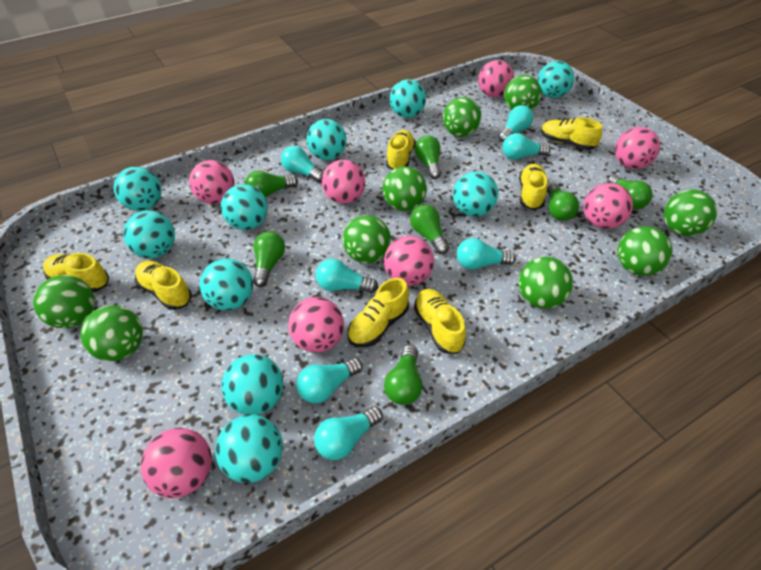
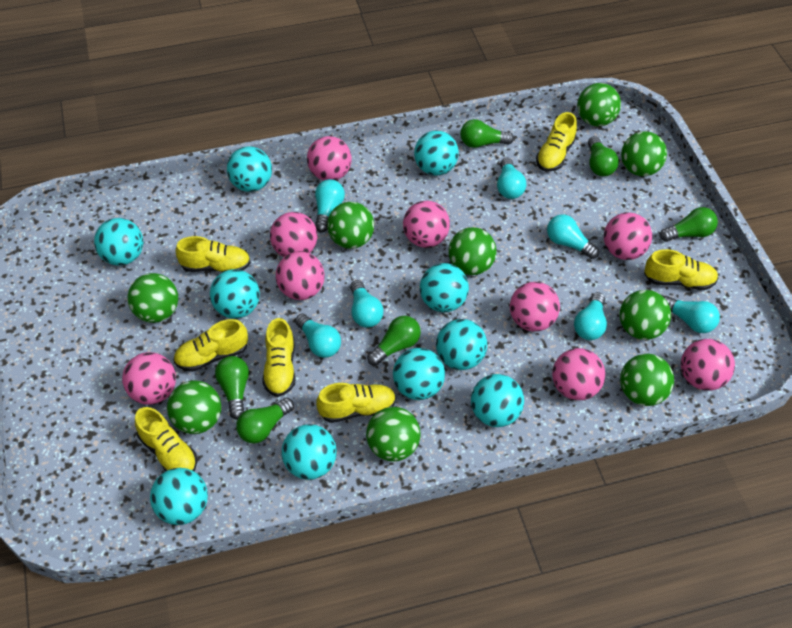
green light bulb: [245,170,298,197] [253,231,285,287] [384,345,423,405] [410,204,449,254] [415,135,441,179] [547,183,579,221] [607,175,653,210] = 7 -> [215,356,249,419] [236,398,294,443] [367,316,421,366] [460,119,514,148] [588,136,619,176] [660,207,718,242] = 6
pink ball: [141,428,212,498] [189,160,234,204] [288,297,344,353] [322,160,365,204] [384,236,434,286] [478,60,514,97] [584,183,633,229] [615,127,660,169] = 8 -> [122,352,176,405] [270,212,318,257] [276,251,325,300] [307,136,352,181] [403,201,450,248] [510,282,560,332] [552,348,605,400] [604,212,652,260] [681,339,735,390] = 9

